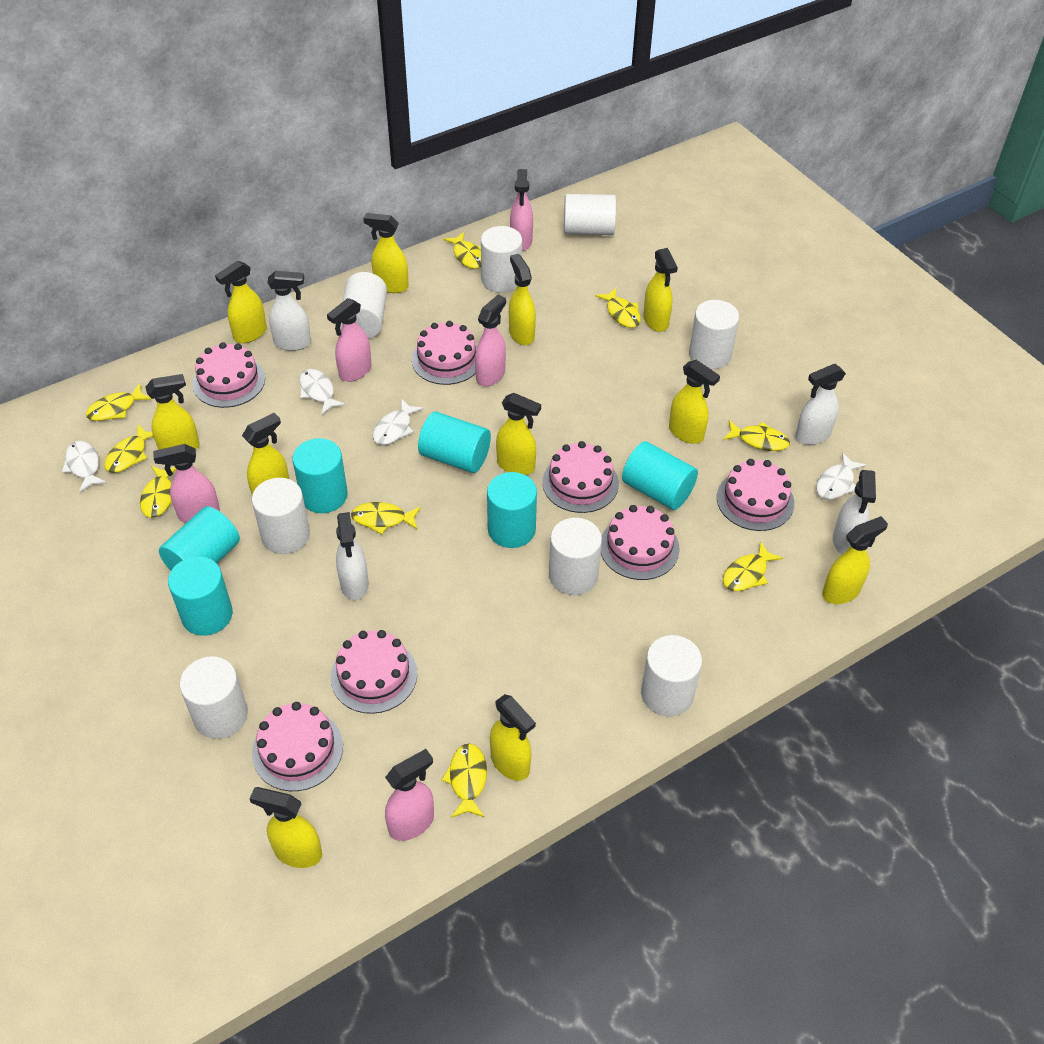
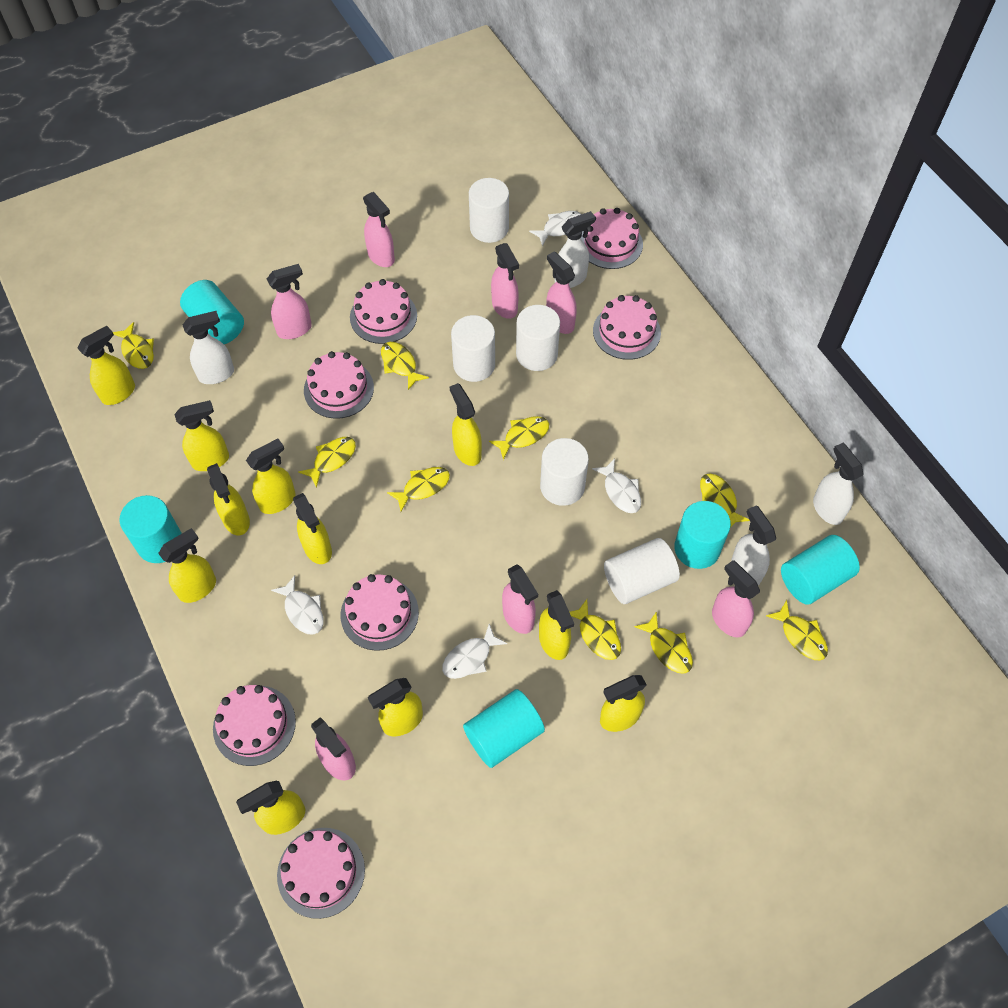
pink spray bottle: [153,444,220,523] [327,298,371,382] [385,749,434,841] [475,295,506,386] [510,169,533,251] = 5 -> [267,264,312,339] [311,717,356,780] [363,192,395,267] [491,243,519,319] [502,564,538,634] [546,251,577,334] [712,560,760,637] = 7
turquoise cylinder: [159,506,240,571] [168,557,233,636] [292,438,348,513] [418,411,491,473] [487,472,537,548] [622,441,698,510] = 6 -> [120,495,182,563] [180,280,244,344] [463,689,545,768] [674,501,731,569] [781,535,860,605] = 5
white cylinder: [180,656,248,739] [252,478,310,554] [341,272,387,339] [481,226,522,293] [549,518,602,595] [564,194,616,235] [641,635,702,716] [689,300,739,369] = 8 -> [451,315,495,382] [469,178,509,243] [516,305,560,371] [540,438,589,506] [604,538,680,604] = 5

